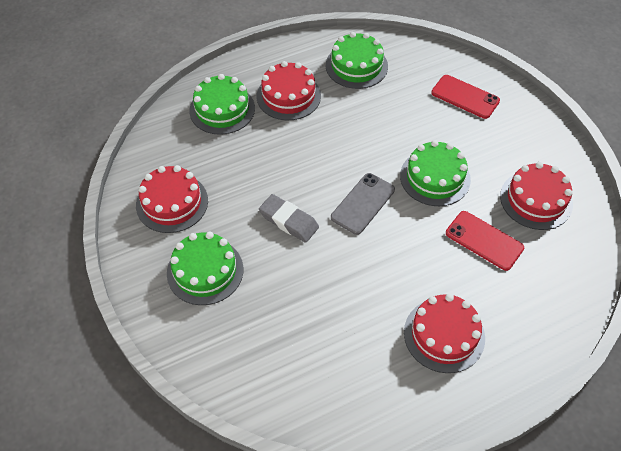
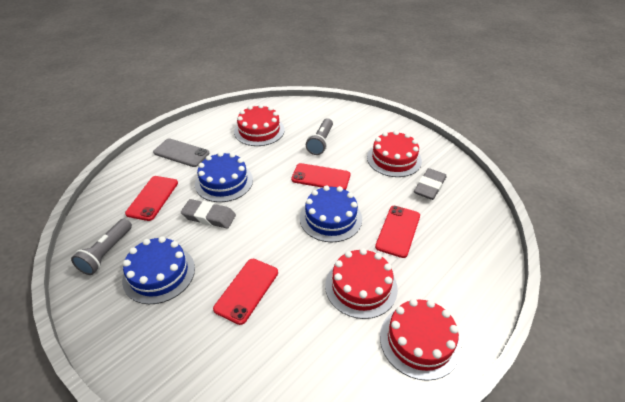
blue cake: none = 0 -> [122,236,195,304] [195,152,253,202] [300,185,362,242] = 3
green cake: [167,231,243,305] [189,74,255,135] [326,32,388,89] [400,140,471,206] = 4 -> none = 0
grey eraser: [259,194,319,243] = 1 -> [181,199,236,229] [414,168,447,200] = 2
grey flashlight: none = 0 -> [71,219,132,275] [306,118,333,155] = 2
red phone: [431,75,500,119] [446,211,524,271] = 2 -> [125,176,178,221] [213,259,278,325] [291,163,350,190] [375,206,420,258] = 4

